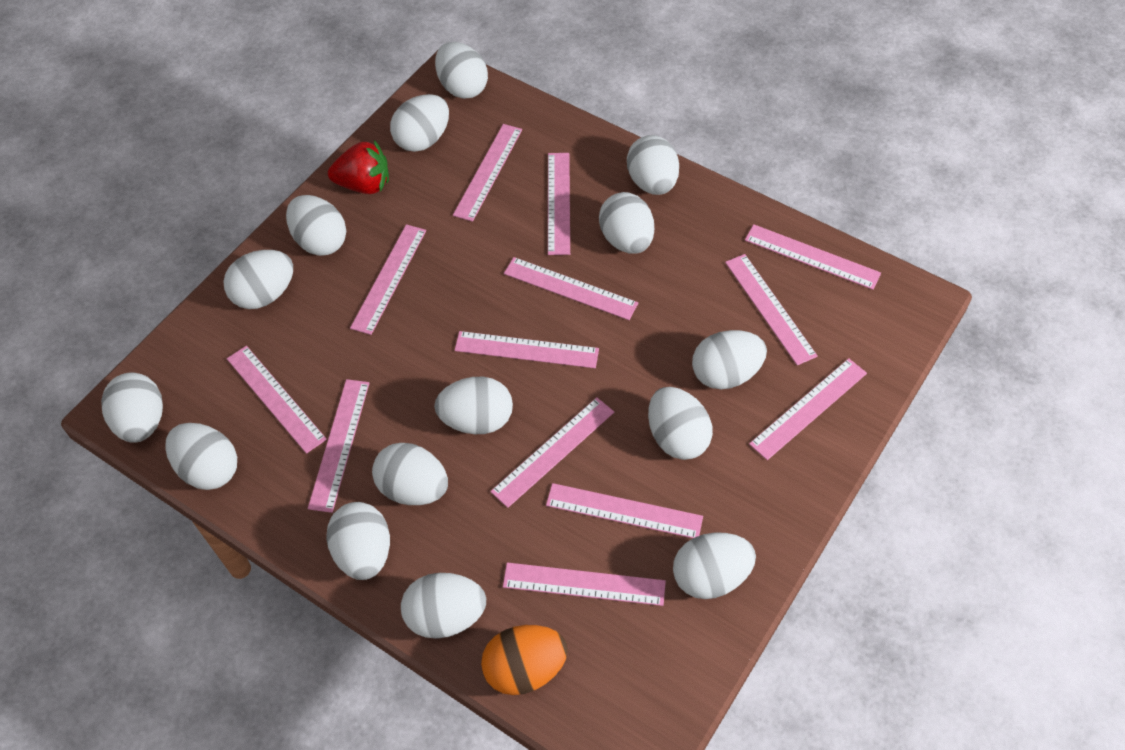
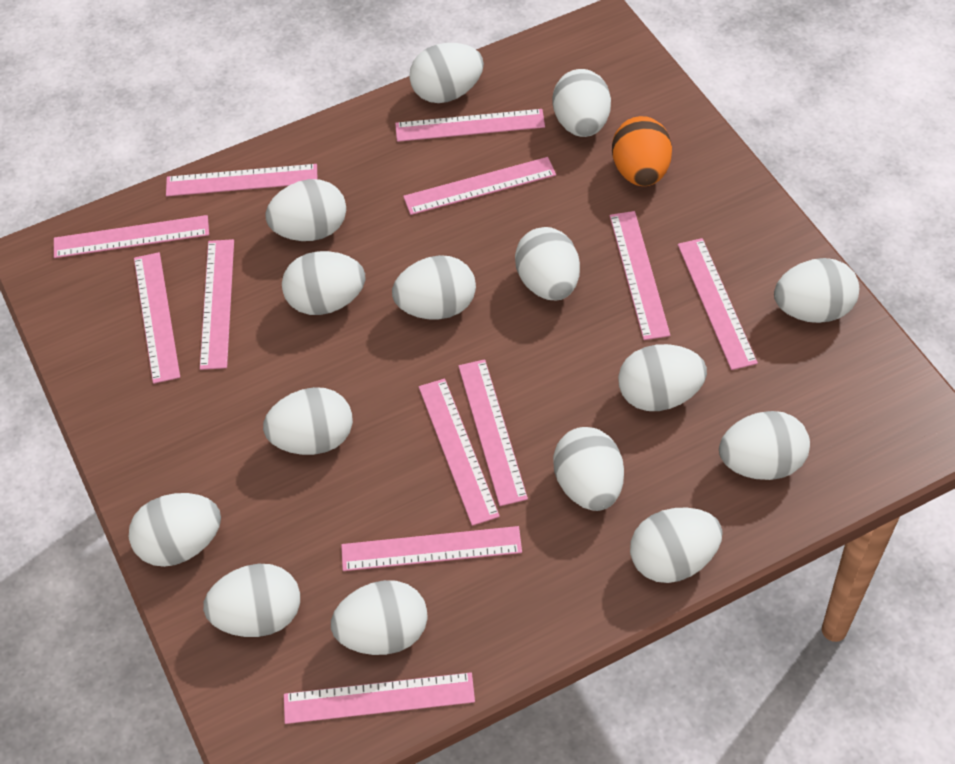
pink ruler: [227,346,327,454] [308,379,369,513] [350,224,426,335] [453,124,522,222] [455,331,599,368] [490,397,614,508] [503,562,666,606] [504,257,638,320] [546,483,703,538] [548,153,570,255] [725,254,818,365] [745,224,881,290] [749,358,867,460] = 13 -> [54,215,209,258] [134,252,180,384] [166,164,317,196] [200,239,234,370] [284,672,475,724] [341,526,522,571] [395,109,545,142] [403,157,556,215] [419,378,500,526] [458,359,528,506] [610,211,670,340] [678,238,758,370] = 12
red strawberry: [328,140,389,194] = 1 -> none = 0

